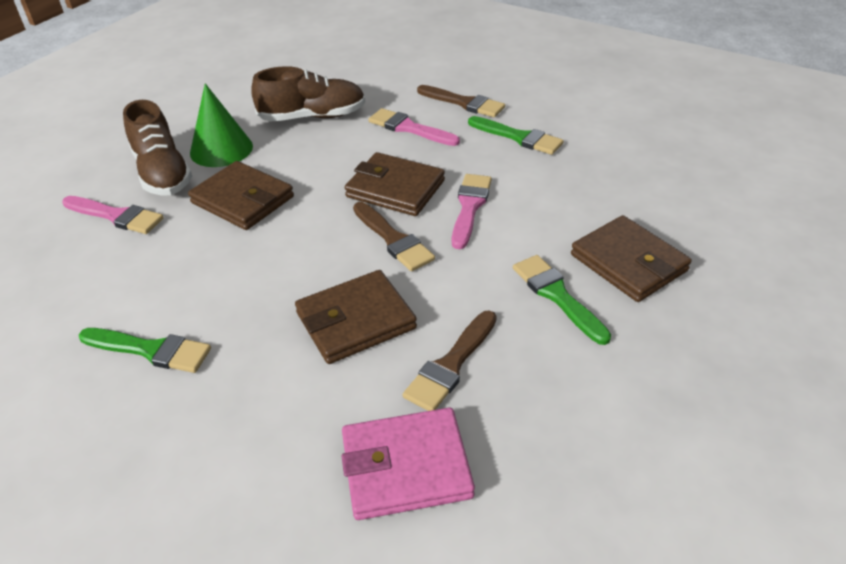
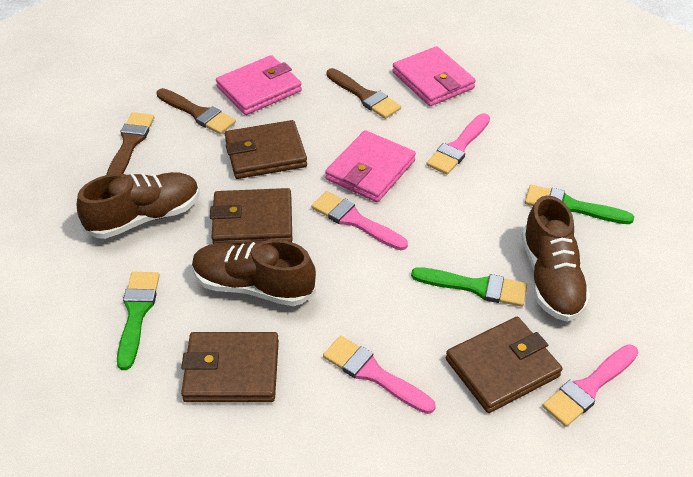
brown shoe: [123,100,192,196] [251,66,365,122] = 2 -> [77,172,200,239] [192,240,316,306] [521,195,590,322] = 3
green cone: [190,83,253,167] = 1 -> none = 0
pink brush: [62,196,164,234] [369,108,460,146] [452,174,492,249] = 3 -> [312,191,408,250] [323,336,436,414] [427,113,490,175] [542,344,638,427] = 4
pink wallet: [342,408,475,520] = 1 -> [216,55,302,115] [325,130,416,202] [392,46,476,106] = 3

